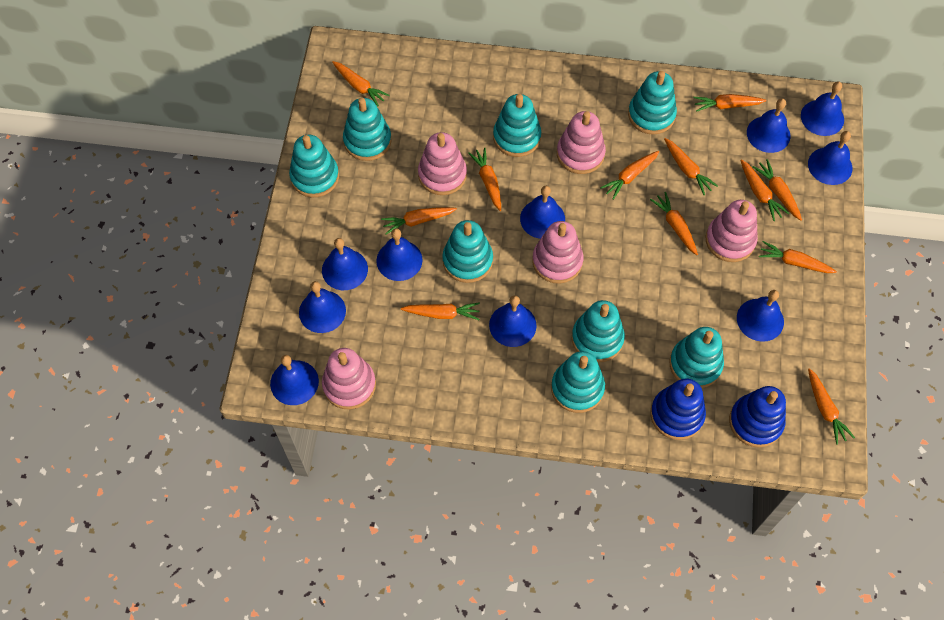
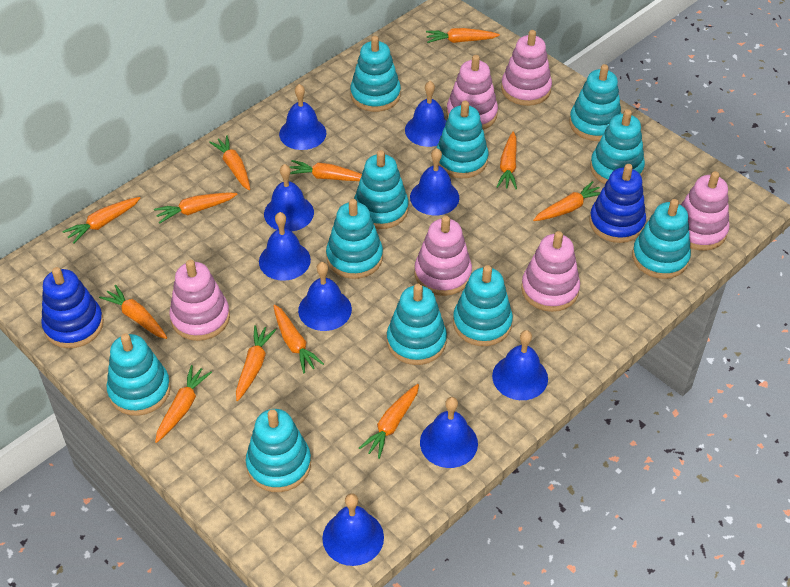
blue bell: [270,355,319,405] [299,281,346,333] [322,238,368,290] [376,228,423,281] [489,295,537,347] [520,186,565,239] [737,290,784,342] [747,98,791,153] [801,81,844,136] [808,131,852,185] = 10 -> [259,212,311,281] [264,164,314,232] [279,84,326,150] [298,262,352,331] [322,493,384,566] [405,81,446,147] [410,148,459,216] [420,397,478,468] [492,330,548,400] = 9
pink stacking toy: [322,348,376,409] [418,132,467,195] [532,221,583,284] [557,111,606,174] [706,200,758,262] = 5 -> [169,260,230,341] [414,215,472,296] [446,55,498,130] [501,30,552,106] [521,231,580,312] [681,171,729,251] = 6
turquoise stacking toy: [289,134,339,198] [343,98,392,161] [442,220,493,283] [493,94,541,157] [551,351,605,413] [572,300,625,362] [628,71,677,135] [669,327,724,388] = 8 -> [106,333,171,416] [246,409,311,492] [326,199,383,279] [350,36,401,112] [354,150,409,229] [387,284,447,365] [437,101,489,178] [453,265,513,346] [569,64,621,141] [590,109,645,184] [632,199,691,279] = 11

